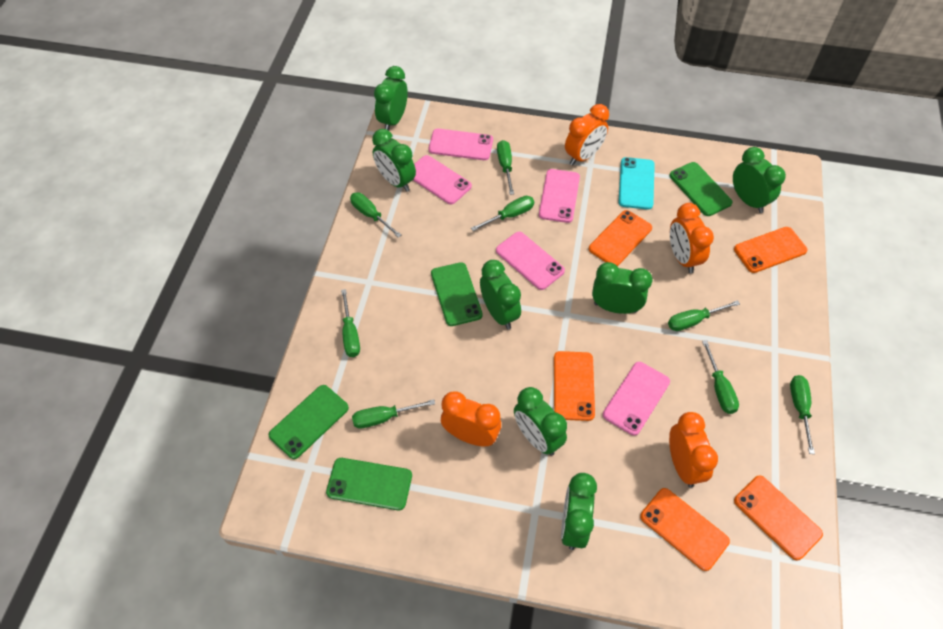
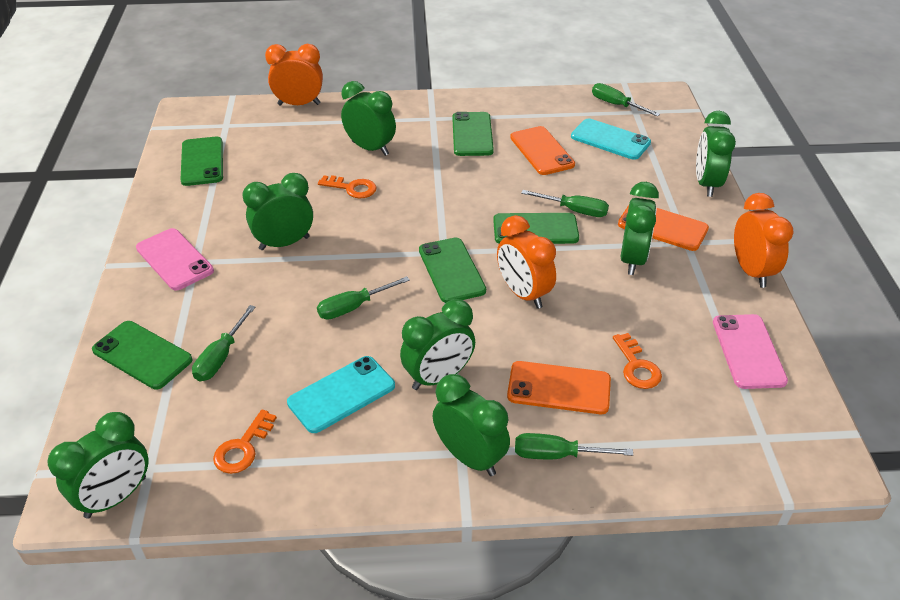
green phone: [268,385,349,459] [326,458,412,510] [431,262,483,326] [670,162,733,216] = 4 -> [92,321,193,389] [180,136,223,186] [419,238,486,303] [452,112,494,156] [493,213,579,244] = 5
green screwdriver: [341,289,360,357] [350,192,401,238] [352,399,435,429] [471,196,534,231] [497,140,514,195] [668,300,740,331] [702,340,739,414] [790,375,815,454] = 8 -> [192,305,255,381] [317,276,410,320] [515,433,633,459] [521,190,609,217] [592,83,660,117] = 5
orange clock: [441,391,501,447] [565,104,609,166] [669,412,718,488] [670,203,714,273] = 4 -> [265,44,323,105] [497,215,556,309] [734,193,794,288] = 3
orange key: none = 0 -> [213,409,277,474] [318,175,377,198] [613,333,662,389] = 3
orange phone: [554,351,595,421] [589,210,652,266] [640,488,730,571] [734,227,808,273] [734,475,823,560] = 5 -> [507,361,611,414] [510,126,575,175] [618,205,709,251] = 3
pink phone: [413,155,472,204] [429,129,493,160] [496,232,565,290] [539,169,580,223] [603,362,670,436] = 5 -> [136,228,214,290] [713,314,788,389] = 2
turquoise phone: [619,157,655,210] = 1 -> [287,356,395,433] [571,118,651,160] = 2

